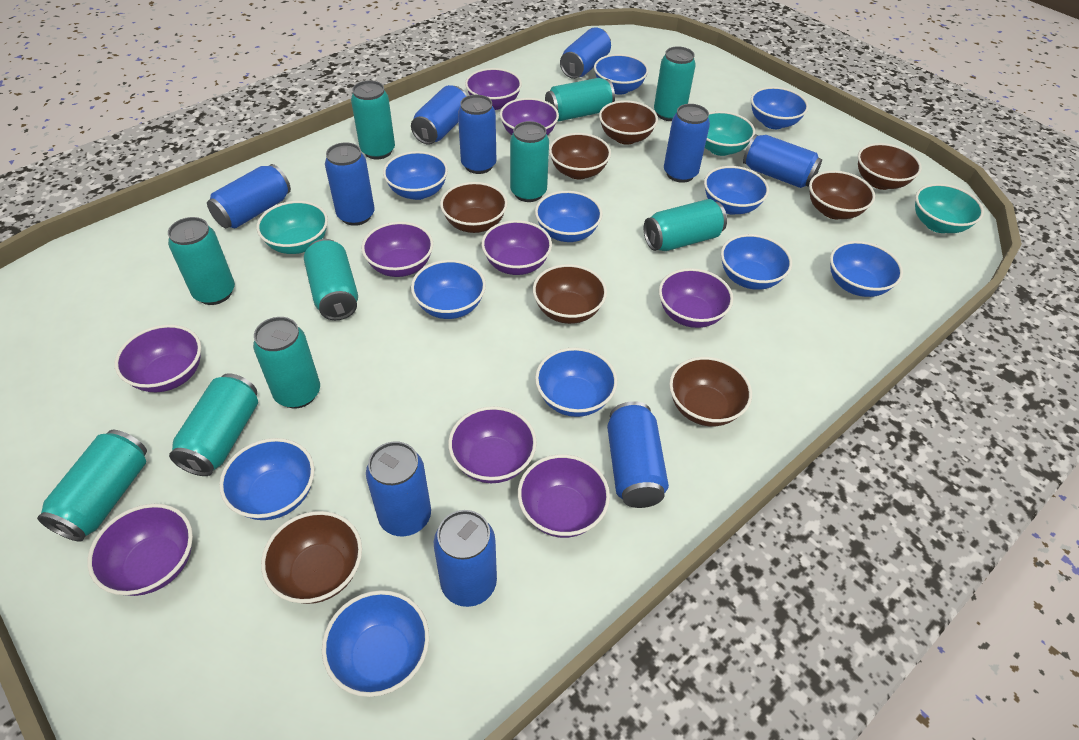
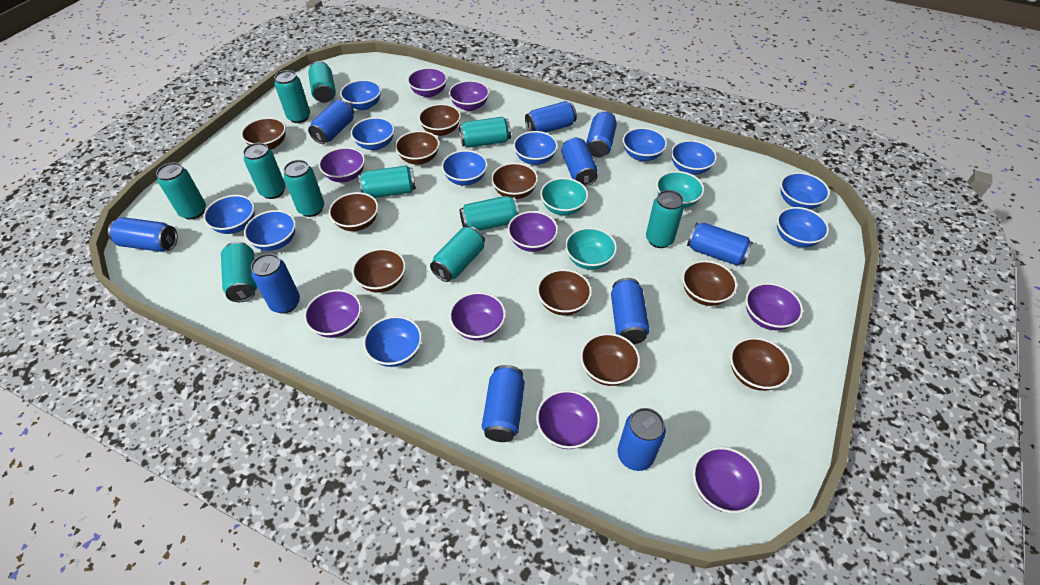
brown bowl: [261,511,362,604] [440,182,508,233] [533,264,607,324] [549,133,611,179] [599,100,658,145] [669,357,752,427] [809,171,875,219] [858,143,922,190] = 8 -> [241,117,286,150] [329,192,378,231] [352,248,406,293] [395,131,440,165] [418,104,461,136] [491,163,538,199] [537,269,592,315] [580,333,640,386] [682,260,737,306] [730,337,792,391] = 10
turquoise can: [37,430,147,542] [168,217,235,305] [169,373,258,476] [253,317,320,408] [304,239,358,320] [351,80,395,159] [510,121,549,202] [545,78,615,121] [644,199,727,251] [654,46,696,121] = 10 -> [156,162,206,220] [221,242,257,302] [243,143,286,199] [274,70,310,123] [284,160,324,217] [308,61,336,103] [358,165,416,198] [430,226,485,282] [459,117,511,148] [460,196,519,231] [646,190,684,248] = 11

